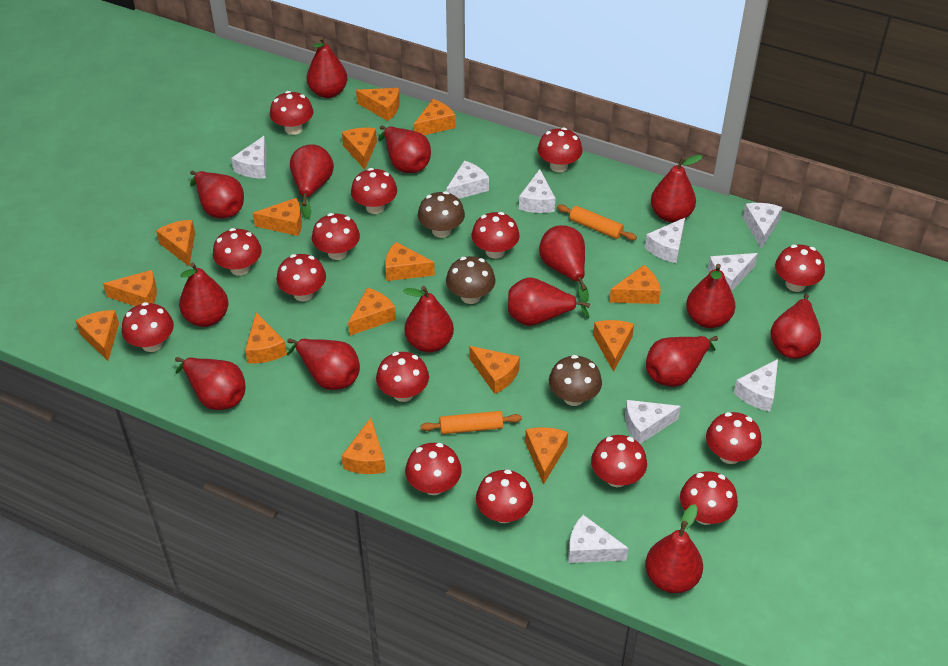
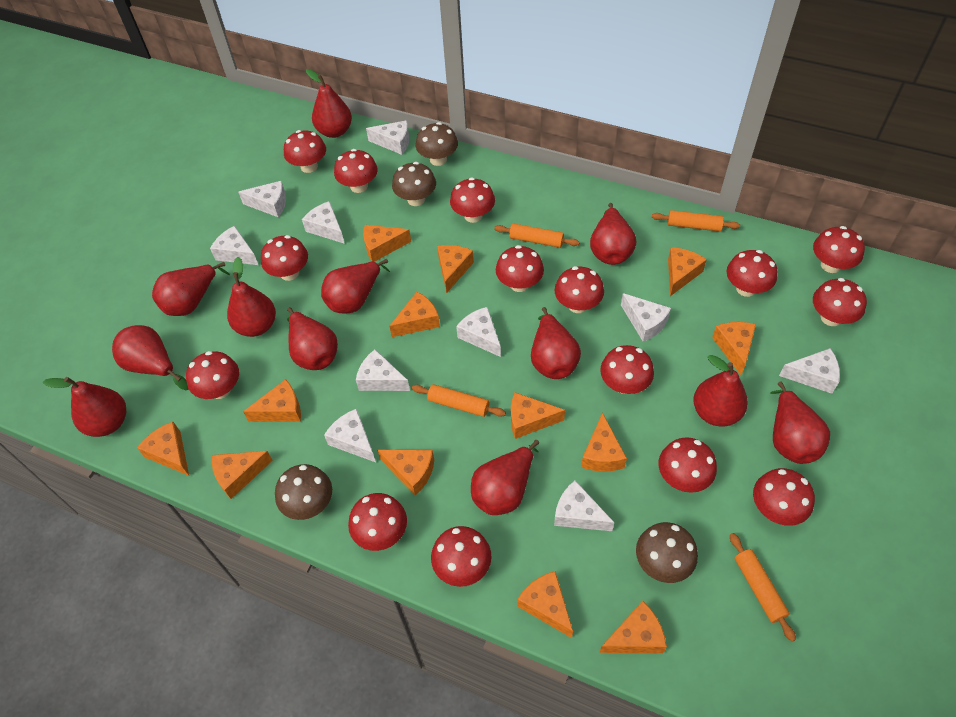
brown mushroom: [418,191,465,238] [446,256,496,304] [549,355,602,406] = 3 -> [275,464,332,520] [392,162,436,206] [416,122,458,166] [636,522,698,583] = 4
orange cheese: [76,310,119,361] [103,270,157,306] [156,220,195,267] [245,312,287,363] [253,198,302,236] [342,128,377,170] [342,418,386,474] [348,288,396,336] [356,88,400,121] [385,242,435,281] [414,99,455,135] [469,346,520,394] [525,427,568,485] [593,320,634,372] [609,265,661,304] = 15 -> [137,422,189,476] [212,451,273,499] [243,379,301,422] [363,225,411,262] [377,450,434,496] [389,292,440,337] [437,245,474,293] [511,392,565,439] [517,571,573,638] [581,413,627,472] [599,601,667,654] [668,247,707,296] [712,322,756,375] = 13
orange rolling pin: [420,411,522,434] [557,205,637,240] = 2 -> [412,384,506,417] [494,223,579,248] [652,210,740,232] [730,533,796,642] = 4
red pear: [175,357,246,410] [179,262,229,327] [190,171,244,218] [287,338,360,390] [290,144,334,219] [307,37,348,98] [378,125,431,173] [403,286,454,352] [508,277,590,326] [539,225,589,303] [645,504,703,593] [646,336,718,387] [651,155,703,222] [686,264,735,328] [770,294,821,359] = 15 -> [43,377,126,437] [112,325,189,391] [152,262,230,316] [227,257,276,337] [287,307,338,370] [306,69,352,138] [321,259,390,314] [471,440,539,515] [531,307,581,379] [590,203,636,265] [693,355,748,427] [770,381,830,464] = 12
white cheese: [231,136,266,178] [446,161,489,199] [519,169,555,213] [568,515,629,563] [625,400,681,444] [645,218,685,263] [708,253,758,292] [734,359,778,412] [743,203,782,248] = 9 -> [210,226,258,265] [238,181,286,217] [302,201,345,244] [324,409,376,462] [356,349,410,391] [366,120,409,155] [456,307,501,357] [554,480,614,531] [621,293,671,342] [779,348,840,394] = 10

